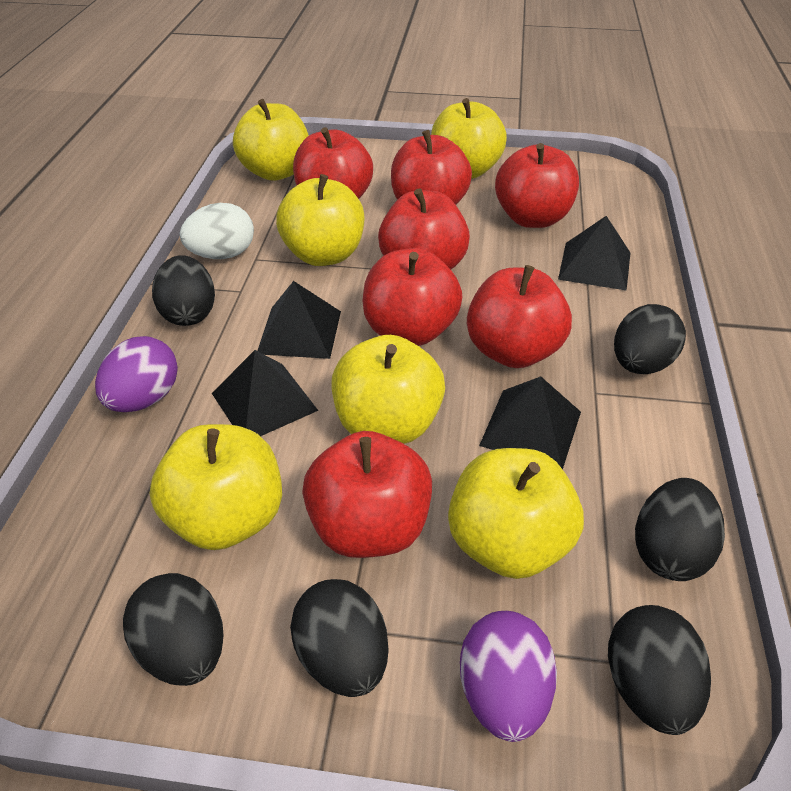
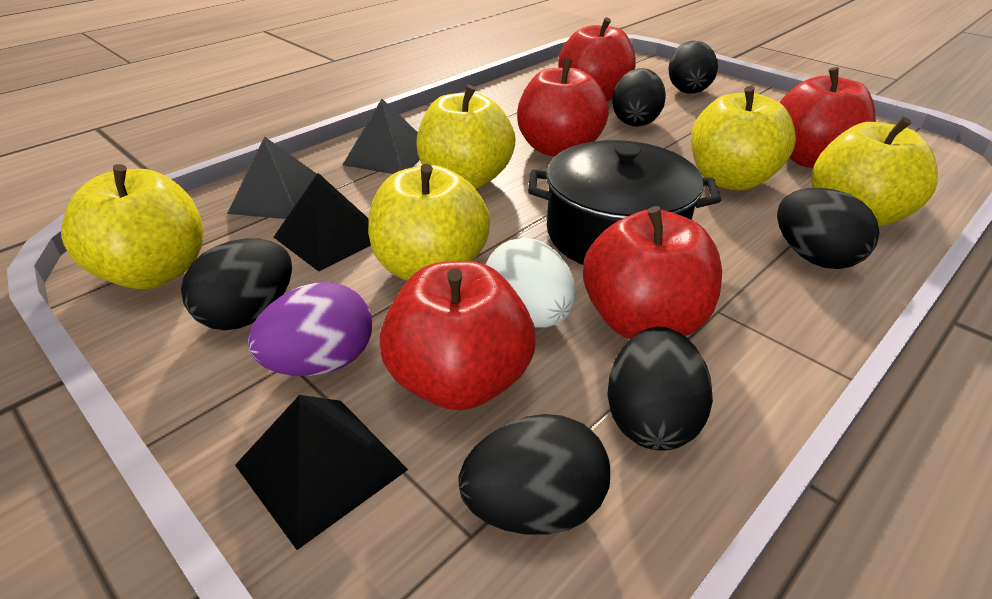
black pot: none = 0 -> [528,140,721,265] = 1
purple egg: [95,336,178,412] [460,611,557,742] = 2 -> [248,282,372,376] = 1
red apple: [293,127,373,199] [302,431,432,558] [363,248,463,346] [378,189,470,270] [391,130,472,205] [467,265,572,368] [495,143,579,228] = 7 -> [380,261,535,410] [517,58,609,157] [558,17,636,101] [583,206,722,339] [779,67,876,168] = 5
yellow apple: [150,424,282,550] [233,99,309,181] [276,174,364,266] [332,335,445,444] [431,98,507,179] [448,448,584,579] = 6 -> [61,164,203,289] [368,164,490,281] [416,85,516,189] [691,86,796,190] [812,117,938,227] = 5

